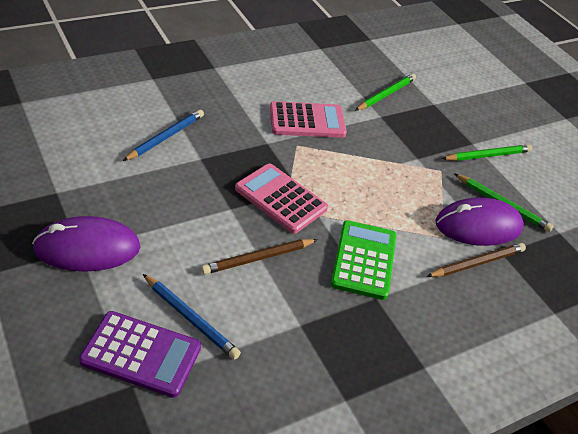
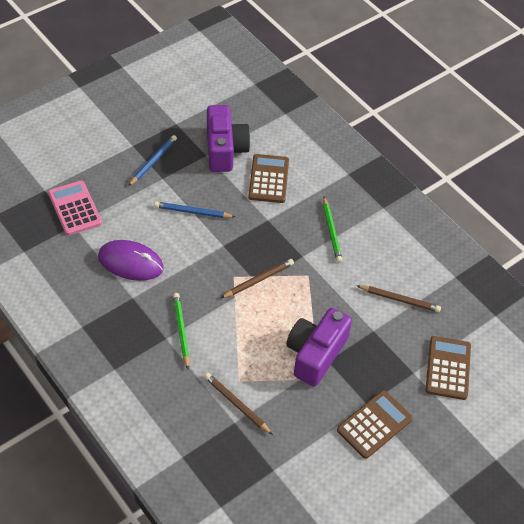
brown calculator: none = 0 -> [248,154,289,203] [337,390,413,459] [425,336,471,400] = 3
brown pencil: [201,239,318,275] [426,243,526,277] = 2 -> [204,373,273,435] [221,259,294,298] [357,285,441,312] = 3
green calculator: [331,220,396,300] = 1 -> none = 0
green pencil: [355,73,416,111] [442,144,532,161] [454,173,554,232] = 3 -> [173,293,189,369] [323,197,342,263] = 2
pink calculator: [235,163,328,234] [270,101,347,138] = 2 -> [48,181,102,236] = 1
purple calculator: [79,311,201,398] = 1 -> none = 0
purple camera: none = 0 -> [207,105,251,172] [286,308,352,387] = 2
purple mouse: [32,216,140,272] [436,197,524,246] = 2 -> [98,240,164,281] = 1

